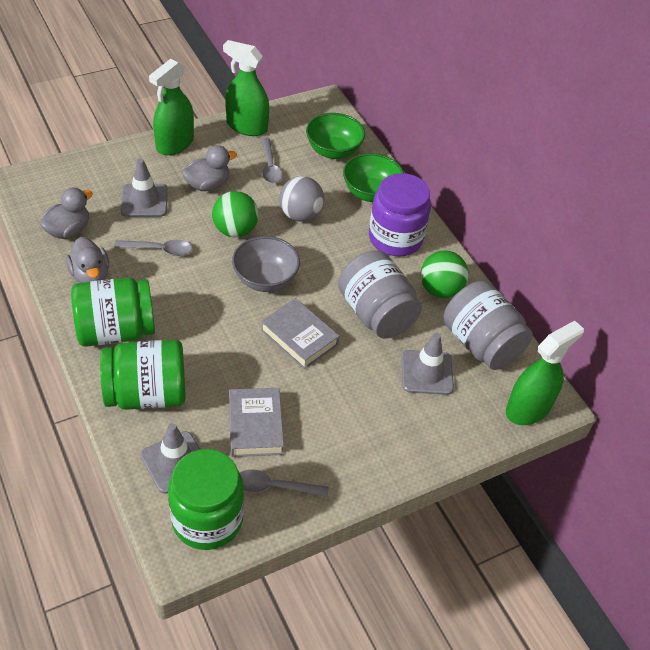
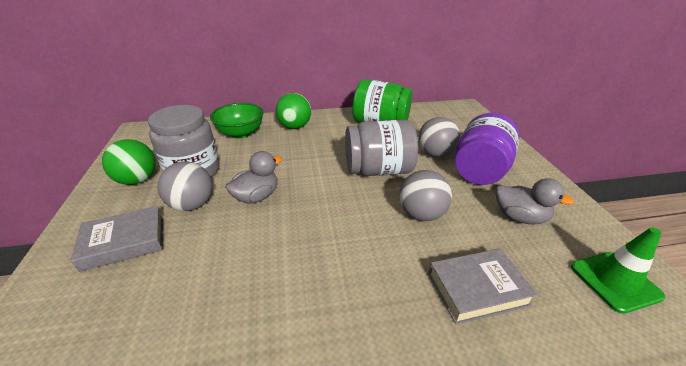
green bowl: [306,113,365,159] [343,153,404,202] = 2 -> [210,103,264,138] = 1
green jar: [71,277,155,347] [100,340,186,410] [168,449,244,550] = 3 -> [352,79,412,123] = 1
green spray bottle: [149,59,194,155] [223,40,269,136] [506,321,584,425] = 3 -> none = 0
green traffic cone: none = 0 -> [571,227,665,314] = 1
grey ball: [279,176,324,222] = 1 -> [157,161,213,211] [399,170,452,221] [418,117,460,157] = 3
grey bowl: [232,236,300,292] = 1 -> none = 0
grey duck: [40,188,93,239] [66,237,109,283] [182,145,237,191] = 3 -> [226,151,282,204] [496,178,574,225] = 2
grey spoon: [114,240,192,256] [240,470,329,497] [261,138,282,184] = 3 -> none = 0
grey traffic cone: [121,158,168,217] [141,423,201,494] [401,333,454,395] = 3 -> none = 0

